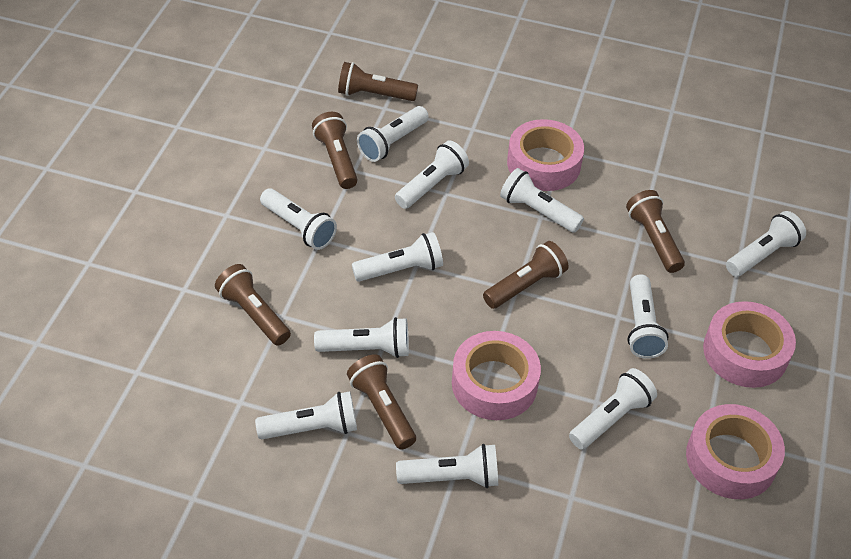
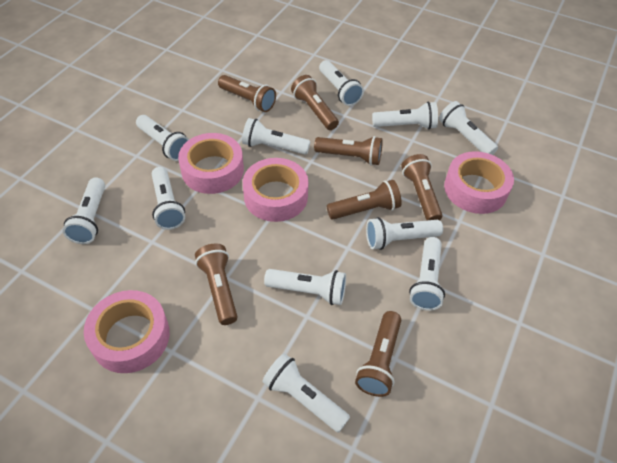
brown flashlight: [215,264,291,346] [312,112,358,189] [338,62,418,101] [347,354,416,450] [483,241,568,309] [626,190,685,273] = 6 -> [195,243,237,325] [218,75,276,112] [291,75,339,130] [314,136,383,165] [327,180,402,220] [355,311,401,397] [401,154,443,221] = 7

